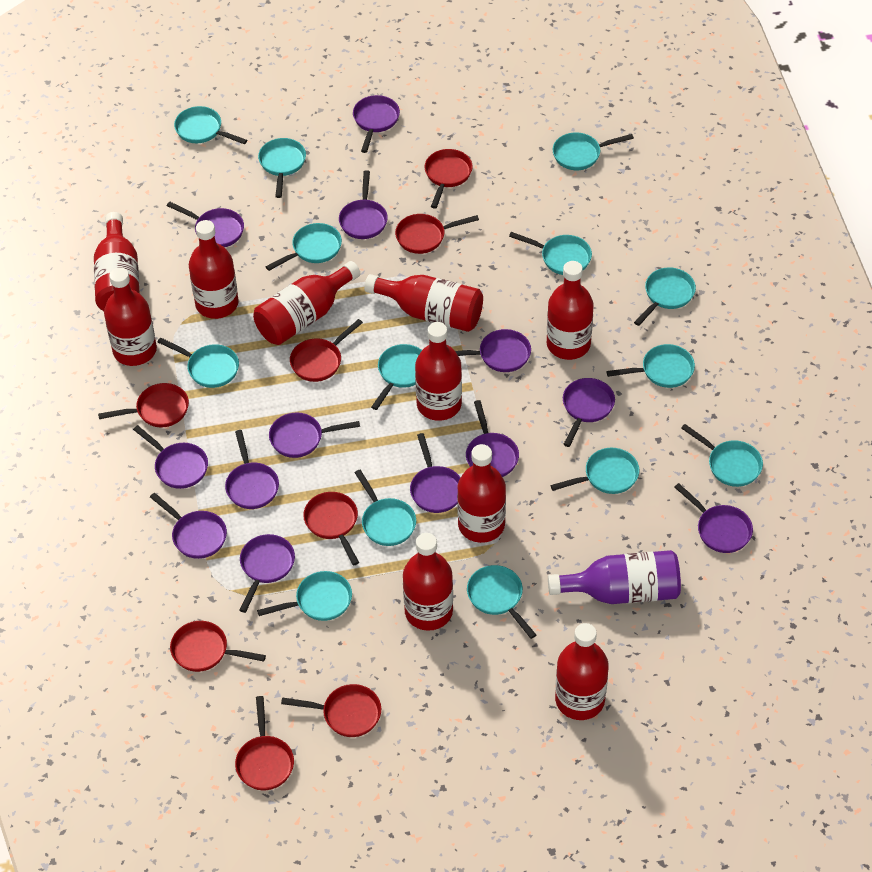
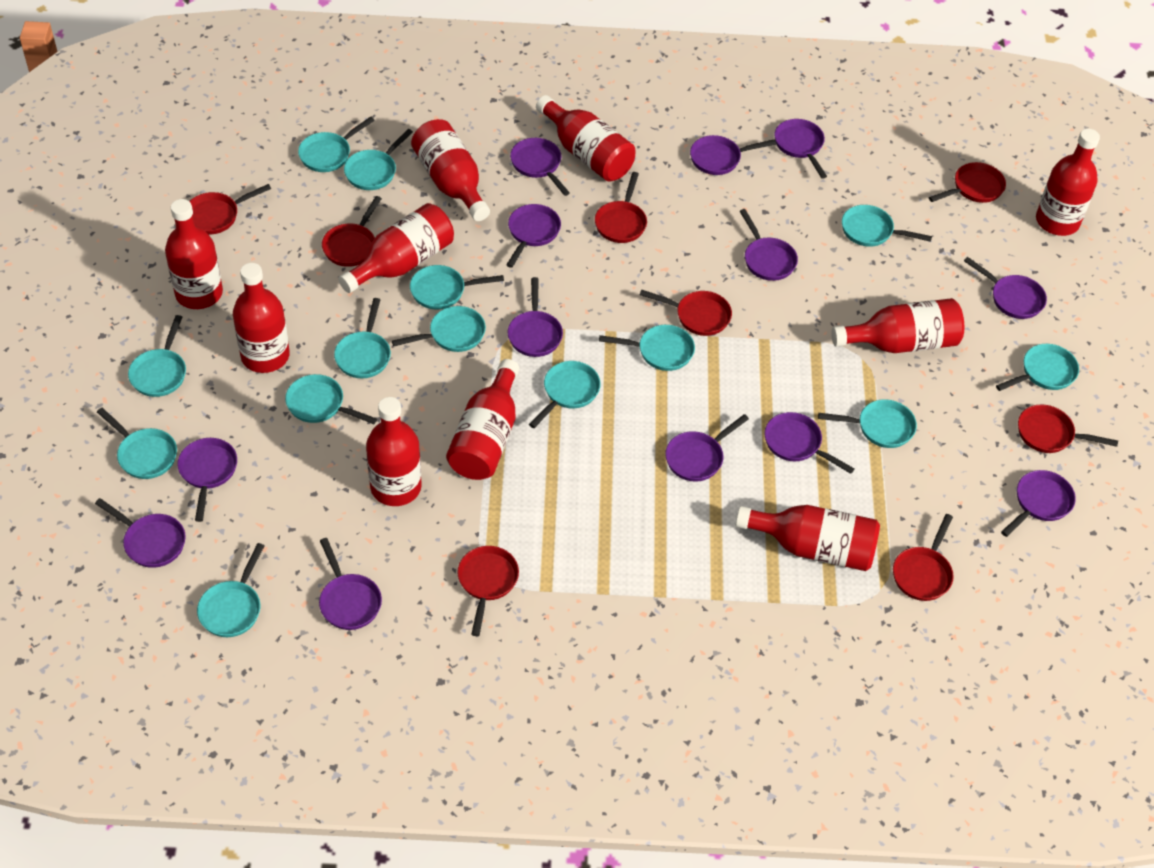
purple bottle: [548,550,681,604] = 1 -> none = 0

